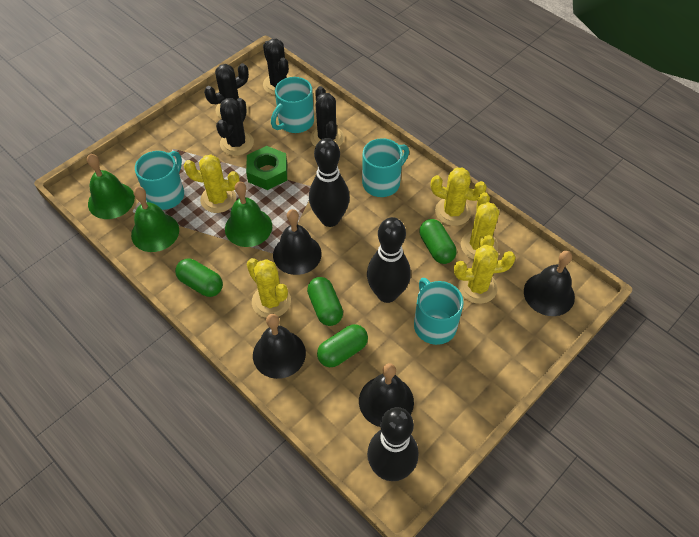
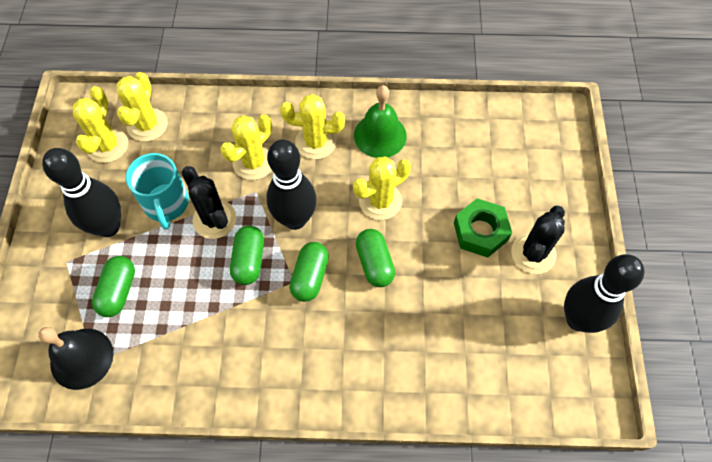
black bell: [253,314,306,379] [273,209,322,275] [359,363,414,427] [524,251,575,316] = 4 -> [38,327,113,390] = 1
black cactus: [204,63,249,119] [216,98,254,156] [263,39,291,95] [310,86,344,147] = 4 -> [182,166,236,239] [511,206,565,274] = 2
green bell: [87,154,135,219] [131,187,179,252] [225,181,272,247] = 3 -> [354,85,407,158] = 1
turquoise mug: [135,151,184,210] [271,77,314,133] [362,138,409,197] [414,278,464,345] = 4 -> [126,153,189,230] = 1

